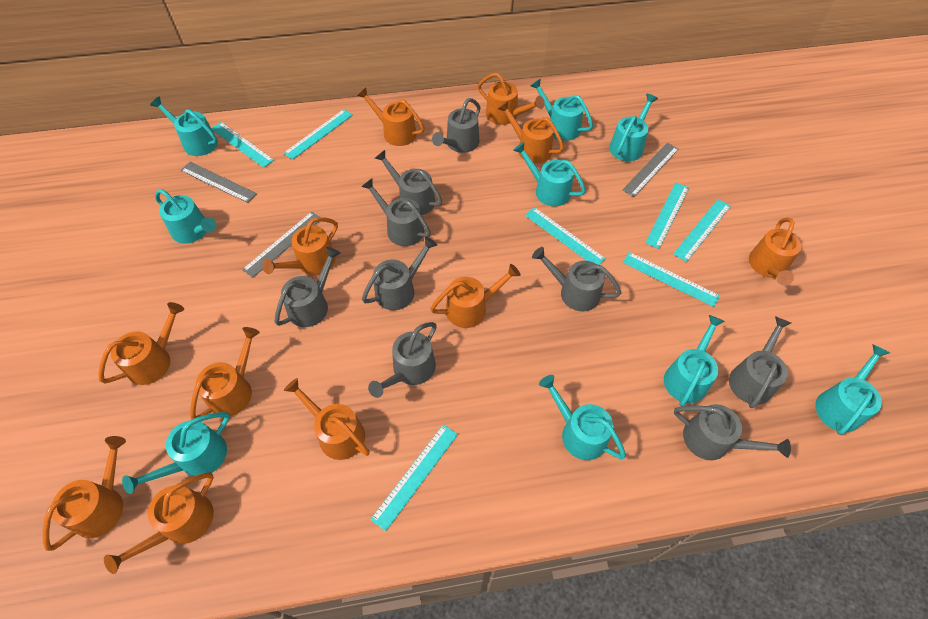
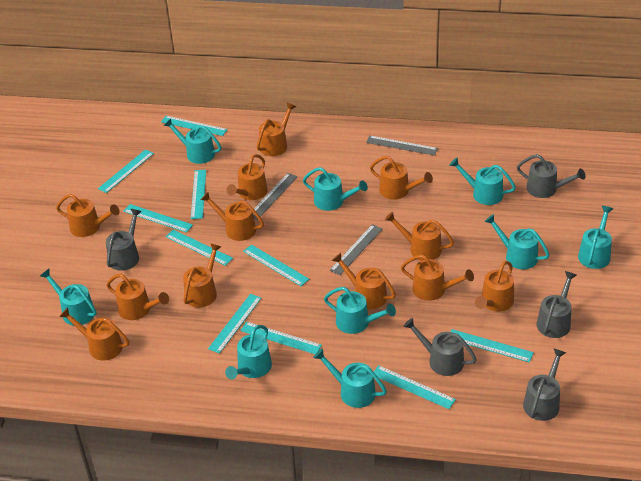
grey watering can: [275,247,341,327] [361,178,431,246] [362,236,437,310] [368,322,437,398] [375,150,442,215] [432,98,481,153] [532,247,621,311] [674,404,791,460] [729,316,791,408] = 9 -> [106,209,142,271] [403,318,477,376] [517,154,585,198] [523,349,566,421] [537,271,577,338] = 5
orange watering can: [43,436,126,551] [98,302,184,385] [104,472,214,574] [190,327,260,420] [262,217,338,275] [284,378,370,460] [357,87,425,146] [430,264,521,328] [478,73,545,125] [498,101,564,164] [749,218,802,286] = 11 -> [56,194,120,237] [59,307,129,361] [106,274,169,320] [183,243,221,308] [201,192,264,241] [226,154,268,200] [257,103,296,156] [332,253,396,309] [370,156,433,200] [385,212,454,261] [401,255,474,301] [475,261,514,311] = 12
turquoise ruler: [211,122,274,168] [283,109,353,160] [370,424,458,531] [525,207,606,265] [623,252,720,307] [645,183,689,249] [673,199,731,262] = 7 -> [98,149,154,193] [123,204,193,233] [161,116,228,136] [165,230,233,266] [191,170,206,219] [208,294,261,354] [240,322,322,354] [243,244,309,286] [374,365,456,409] [451,329,534,363] = 10

